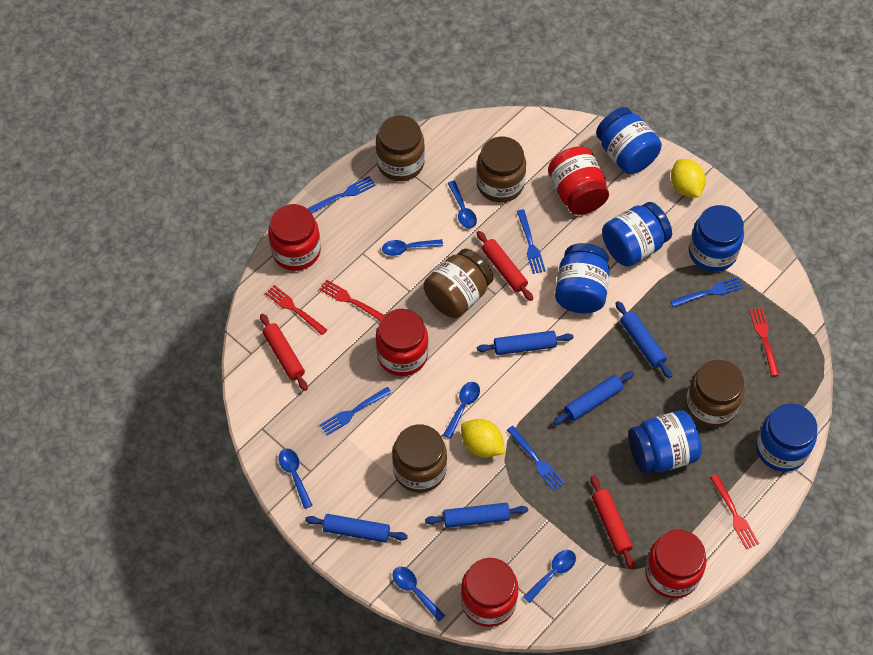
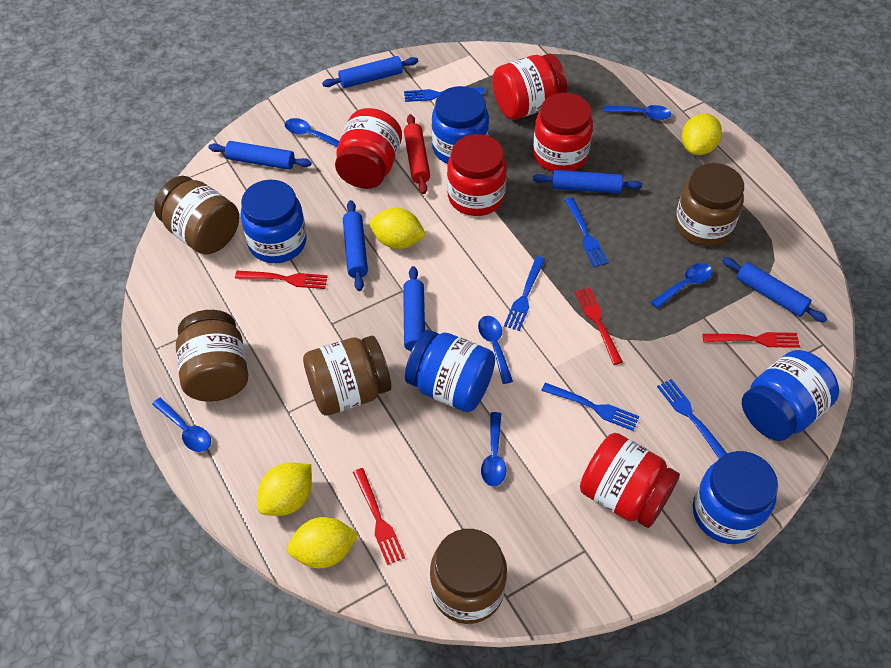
blue jar: [555,243,610,313] [596,107,662,174] [602,202,672,267] [629,411,701,473] [689,205,744,272] [756,404,817,472] = 6 -> [241,180,307,263] [405,330,495,412] [432,86,489,164] [693,451,778,544] [742,350,839,441] = 5
blue rolling pin: [305,514,408,543] [425,503,528,528] [477,331,574,355] [553,371,634,425] [616,301,672,378] = 5 -> [208,141,312,170] [322,56,418,88] [343,200,368,291] [403,266,425,351] [533,170,642,194] [722,257,827,322] = 6
red rolling pin: [260,313,308,391] [477,231,533,301] [591,475,635,569] = 3 -> [404,114,430,194] = 1
yellow lemon: [461,419,505,458] [671,159,706,198] = 2 -> [257,462,312,516] [287,517,359,568] [370,208,426,249] [682,113,722,155] = 4

